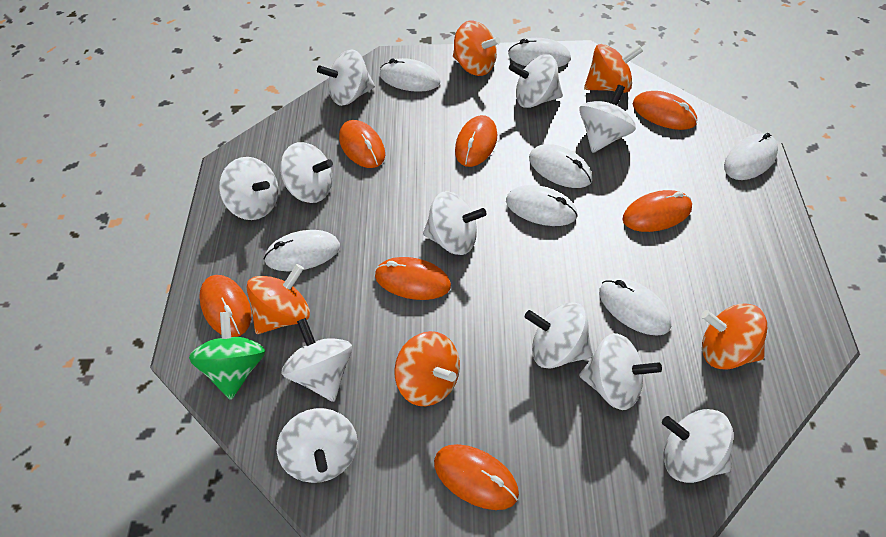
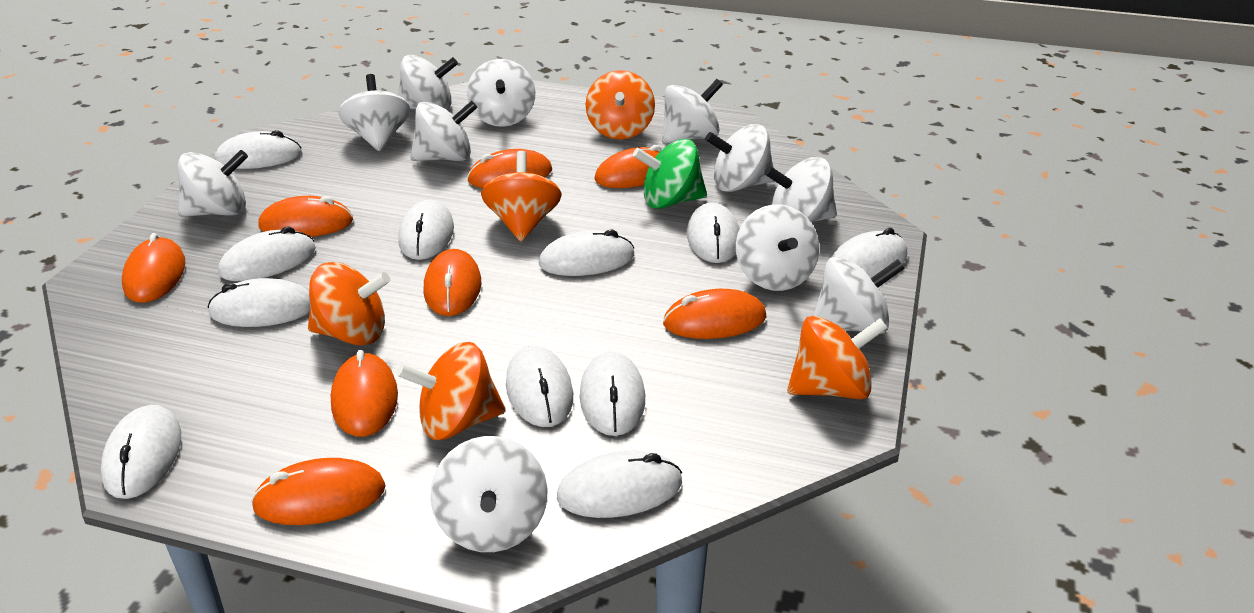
orange mouse: [199,275,251,337] [339,120,385,168] [375,257,451,300] [434,444,519,510] [455,115,497,167] [622,190,692,232] [633,91,697,130] = 7 -> [122,233,185,303] [251,458,386,525] [258,196,353,237] [331,350,398,437] [423,249,481,316] [467,149,552,188] [594,145,662,188] [663,289,766,339] = 8
white mouse: [264,230,340,272] [380,58,440,92] [506,185,578,226] [508,38,571,67] [529,144,592,188] [599,278,671,336] [724,133,778,180] = 7 -> [101,405,181,499] [207,278,310,327] [215,130,302,169] [218,226,316,281] [398,200,454,260] [506,346,573,427] [539,229,634,276] [557,450,682,518] [580,352,645,436] [687,202,740,263] [831,228,907,278] = 11

